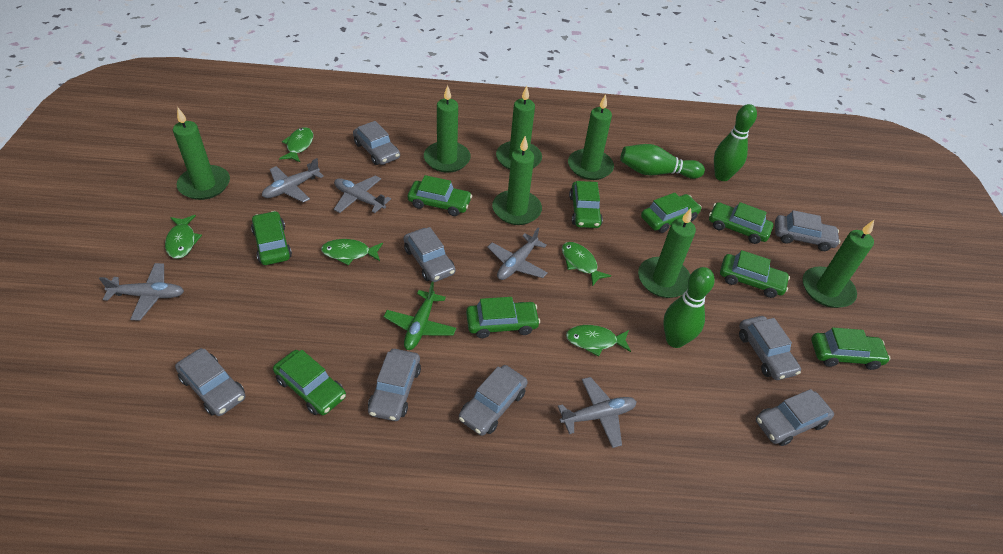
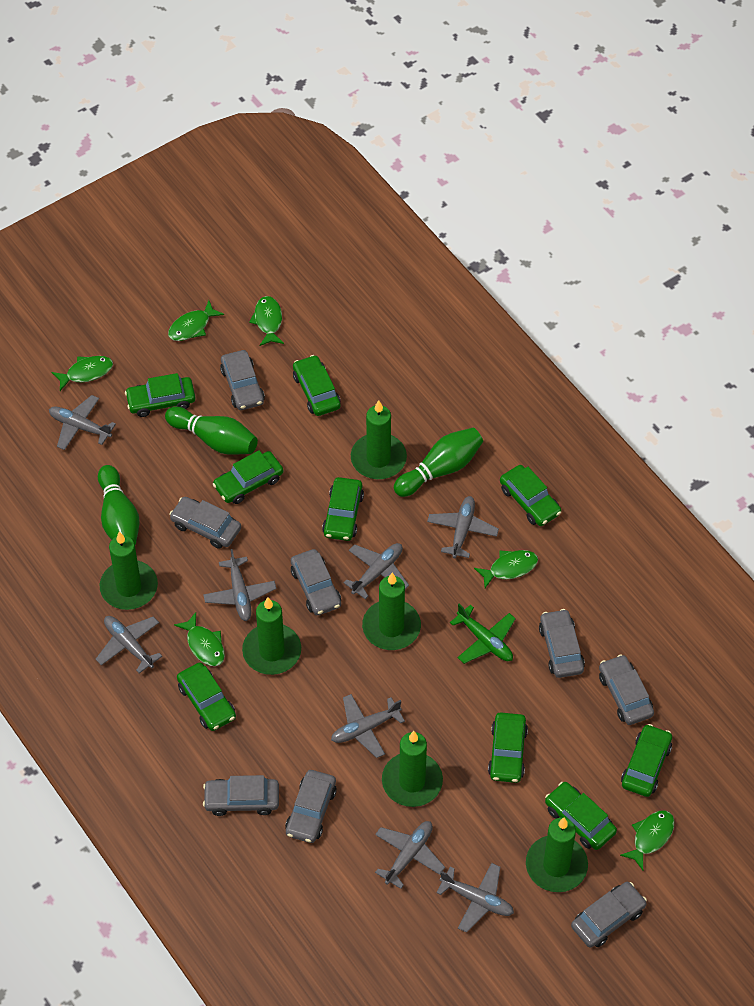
green candle: [173,108,230,200] [424,85,471,173] [492,136,542,225] [496,85,542,170] [568,94,614,180] [638,208,696,298] [802,220,874,308] = 7 -> [99,531,158,610] [242,597,301,675] [351,400,407,479] [362,573,421,650] [382,731,443,807] [526,818,588,892] = 6
green fish: [165,215,202,259] [279,127,313,162] [321,239,383,265] [562,242,611,286] [566,325,631,356] = 5 -> [52,356,113,391] [168,300,224,341] [174,612,225,666] [249,296,284,346] [474,550,538,588] [620,810,675,870] = 6
grey plane: [99,263,184,320] [262,158,324,203] [334,176,391,213] [487,228,548,280] [558,377,637,448] = 5 -> [49,395,116,450] [96,616,162,674] [203,549,276,621] [331,694,405,758] [343,543,409,599] [375,821,445,889] [427,496,499,558] [436,863,514,933] = 8

